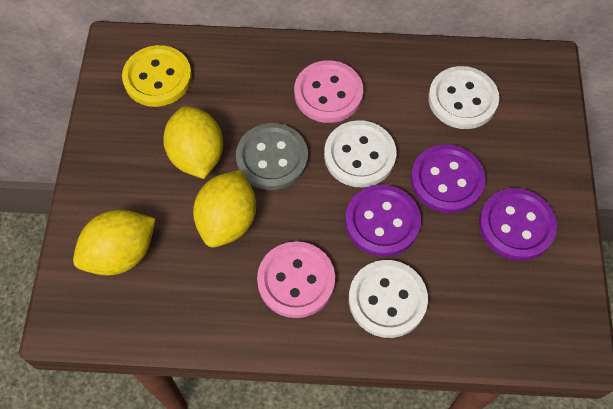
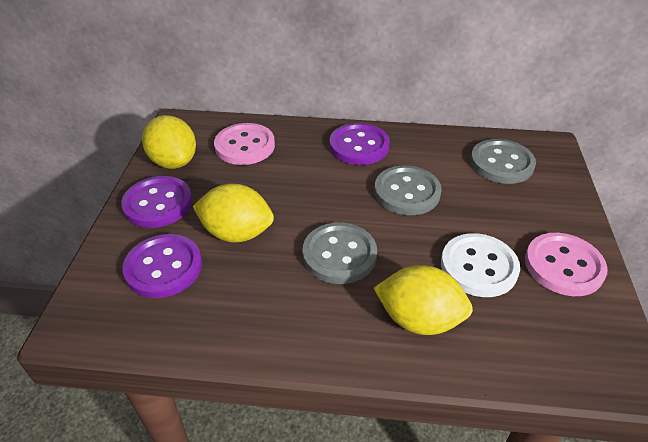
grey button: [236,123,308,190] = 1 -> [303,223,377,284] [374,165,442,215] [470,139,536,184] = 3
white button: [324,120,396,187] [349,260,428,338] [428,66,499,129] = 3 -> [441,233,520,297] = 1
yellow button: [122,45,192,107] = 1 -> none = 0

